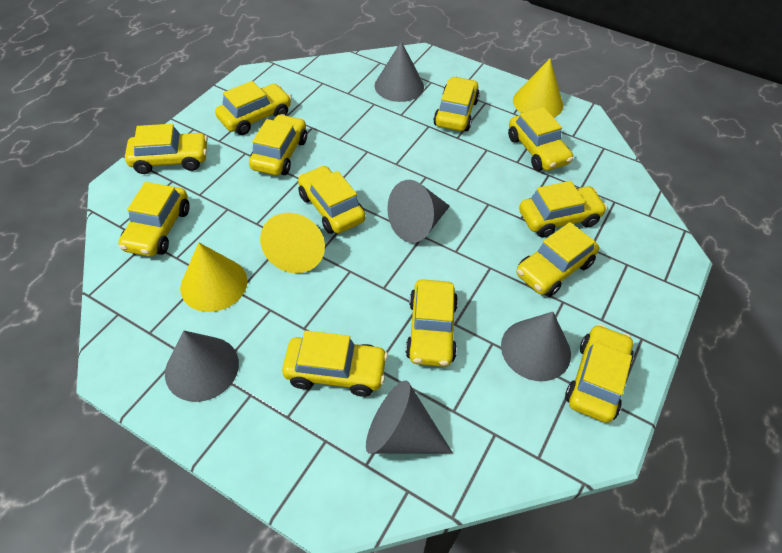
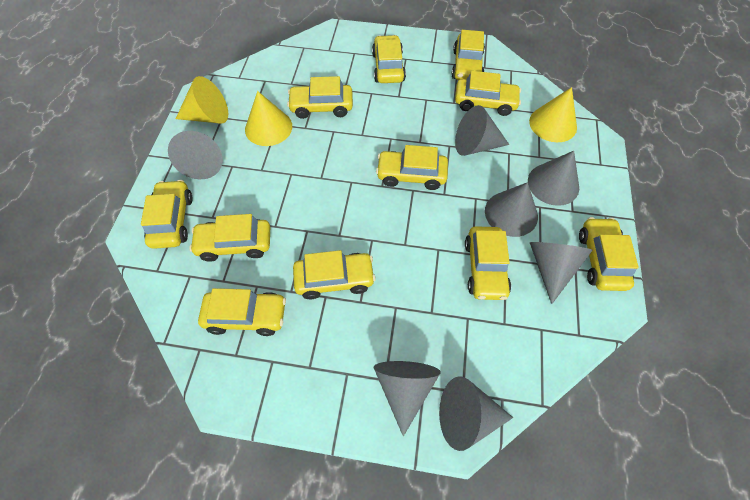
grey cone: [165,331,239,402] [366,380,453,454] [375,41,424,102] [387,180,450,243] [501,312,571,381] = 5 -> [168,131,223,179] [374,361,441,437] [439,376,513,451] [455,105,509,156] [485,182,538,237] [528,151,579,206] [530,242,593,304] = 7
yellow car: [118,182,190,257] [125,124,208,174] [215,81,291,135] [249,114,307,175] [282,331,388,397] [298,165,365,234] [405,279,458,367] [433,76,480,131] [508,107,573,171] [516,222,599,297] [519,181,607,238] [565,324,634,423] = 12 -> [141,180,193,249] [189,214,270,262] [198,288,286,336] [287,76,353,119] [293,250,376,299] [372,35,406,83] [376,145,448,190] [451,30,485,80] [455,71,521,116] [465,226,511,300] [579,217,639,291] = 11

